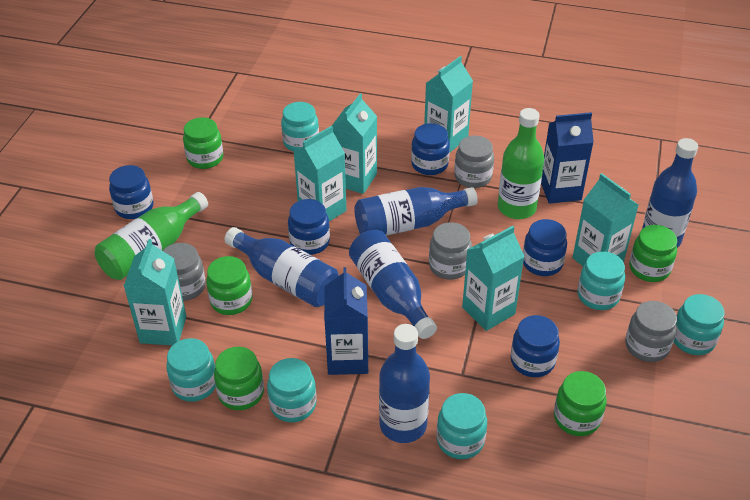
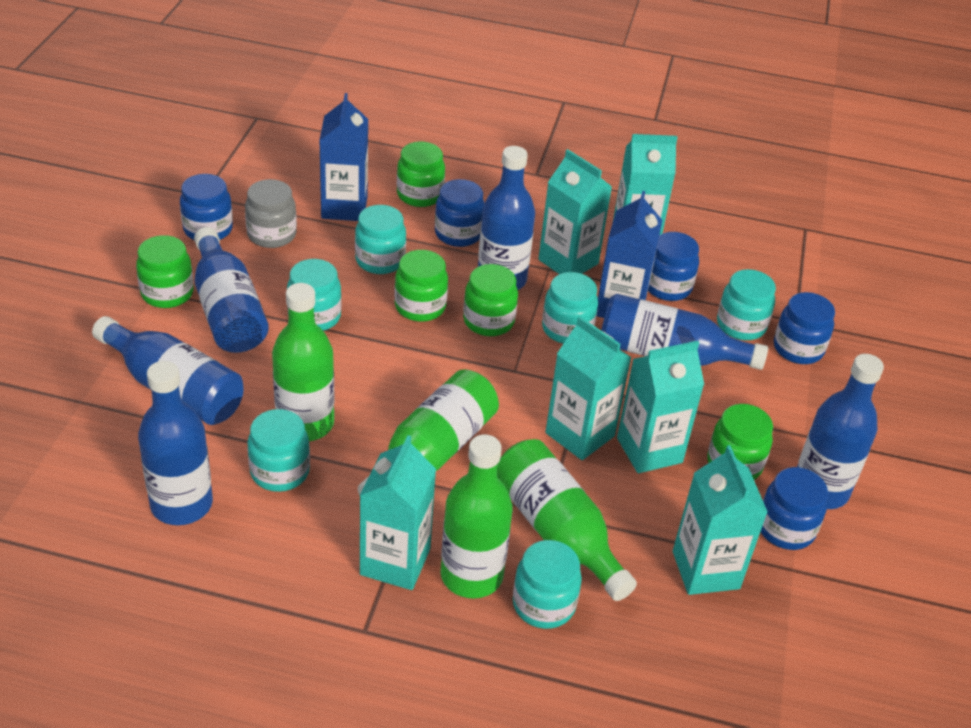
blue bottle: [224,227,339,307] [349,230,437,339] [354,187,478,236] [379,324,430,443] [642,138,698,248] = 5 -> [92,316,244,425] [138,361,213,525] [194,227,269,353] [478,146,535,290] [601,294,768,370] [797,354,884,509] = 6
green bottle: [95,192,208,280] [498,108,544,219] = 2 -> [272,283,335,441] [358,369,499,495] [440,434,513,598] [497,439,637,601] = 4
grey jar: [163,243,206,301] [429,222,472,280] [454,135,494,188] [625,301,677,362] = 4 -> [245,179,297,248] = 1

